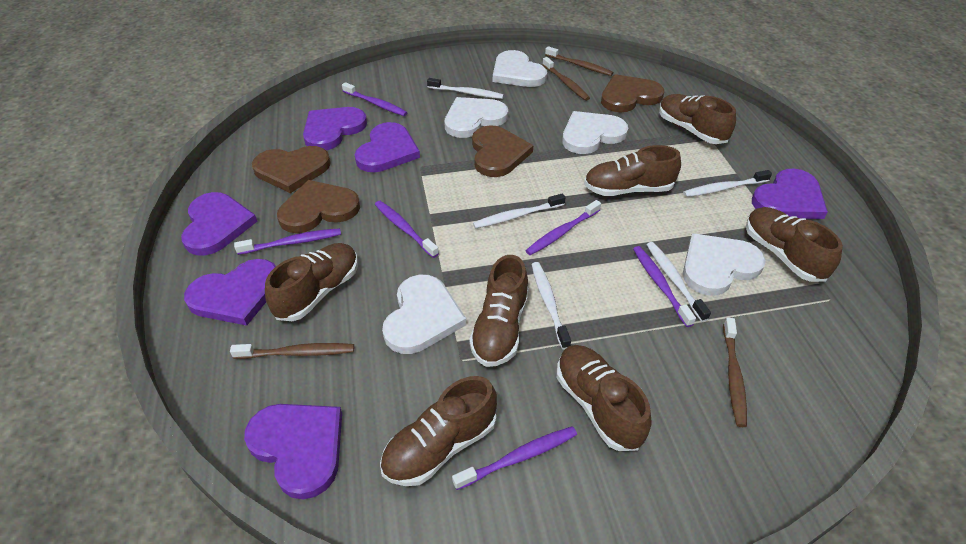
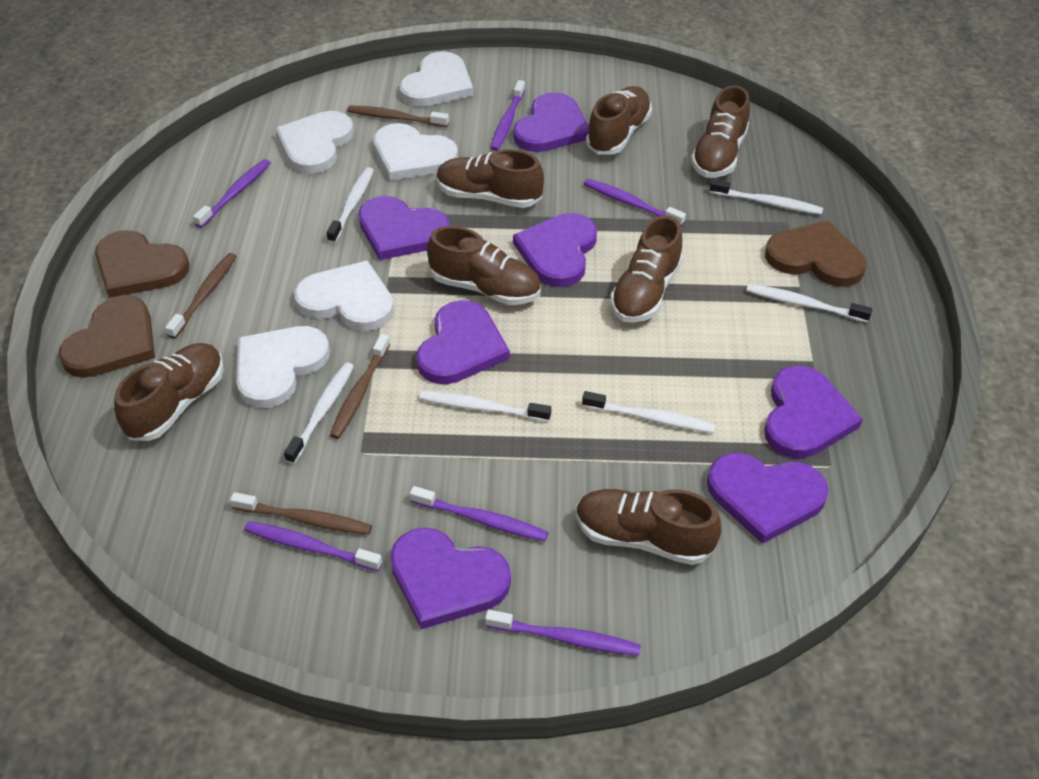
brown heart: [252,146,331,193] [277,180,360,233] [472,125,533,177] [601,74,664,112] = 4 -> [59,296,155,378] [95,230,189,298] [765,220,867,287] = 3
purple heart: [181,192,258,256] [184,259,276,326] [244,404,342,499] [303,107,367,150] [355,122,420,172] [752,169,828,219] = 6 -> [358,196,450,260] [390,528,511,629] [416,300,510,384] [513,92,589,152] [513,213,597,287] [707,453,829,544] [764,366,863,458] = 7
white toothbrush: [427,78,504,99] [473,193,566,229] [531,262,571,349] [647,242,711,322] [683,170,772,197] = 5 -> [284,362,354,464] [327,167,374,243] [419,391,551,422] [582,391,716,433] [710,179,823,215] [746,284,872,323] = 6

